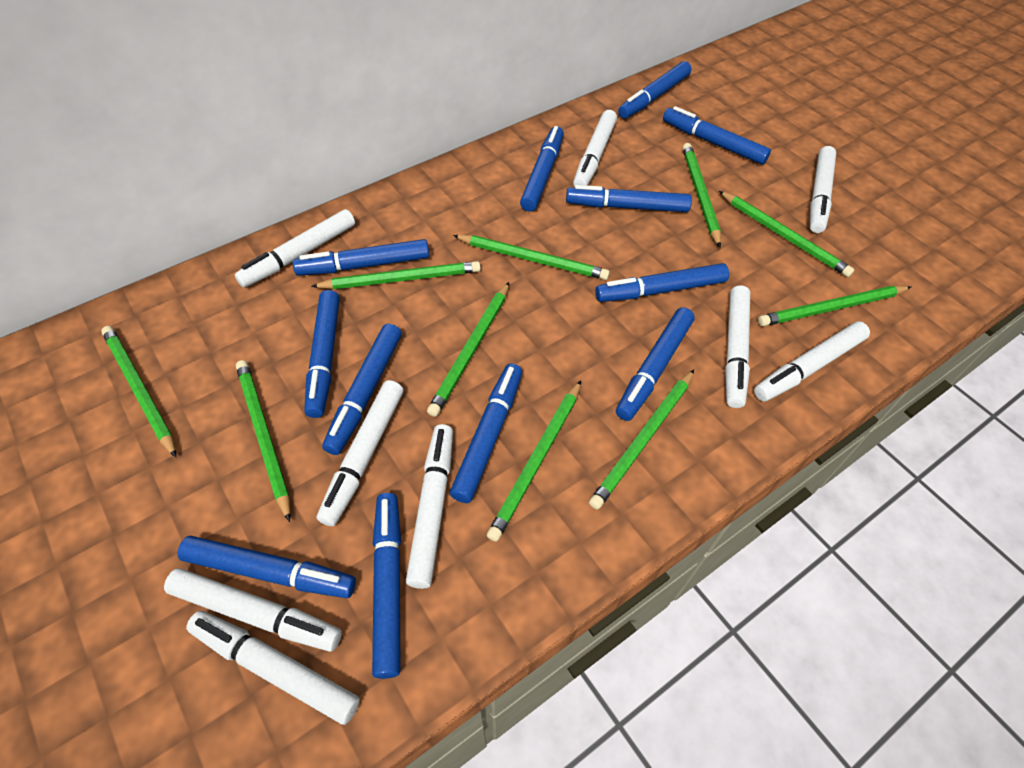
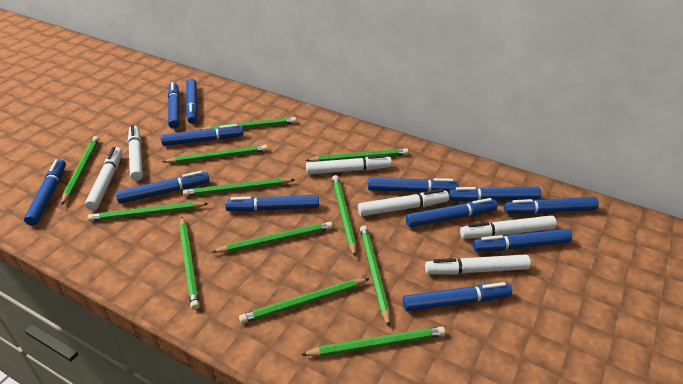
green pencil: [101,326,176,458] [236,360,290,522] [311,261,481,289] [427,282,509,417] [453,235,610,280] [487,380,581,542] [589,369,694,510] [682,143,721,248] [719,191,854,277] [758,286,911,326] = 10 -> [61,136,99,205] [88,202,209,221] [163,145,268,163] [179,217,200,310] [183,178,295,197] [200,117,296,130] [212,222,333,253] [239,278,369,324] [301,326,445,357] [305,148,409,162] [332,175,356,257] [360,225,390,327] = 12
white marker: [164,568,342,652] [186,611,360,725] [235,209,355,288] [317,380,403,526] [406,424,453,589] [573,110,617,187] [725,285,750,408] [754,321,870,402] [810,146,836,233] = 9 -> [85,147,123,210] [128,125,143,181] [306,155,392,175] [358,189,449,216] [425,254,531,275] [460,215,557,239] = 6

